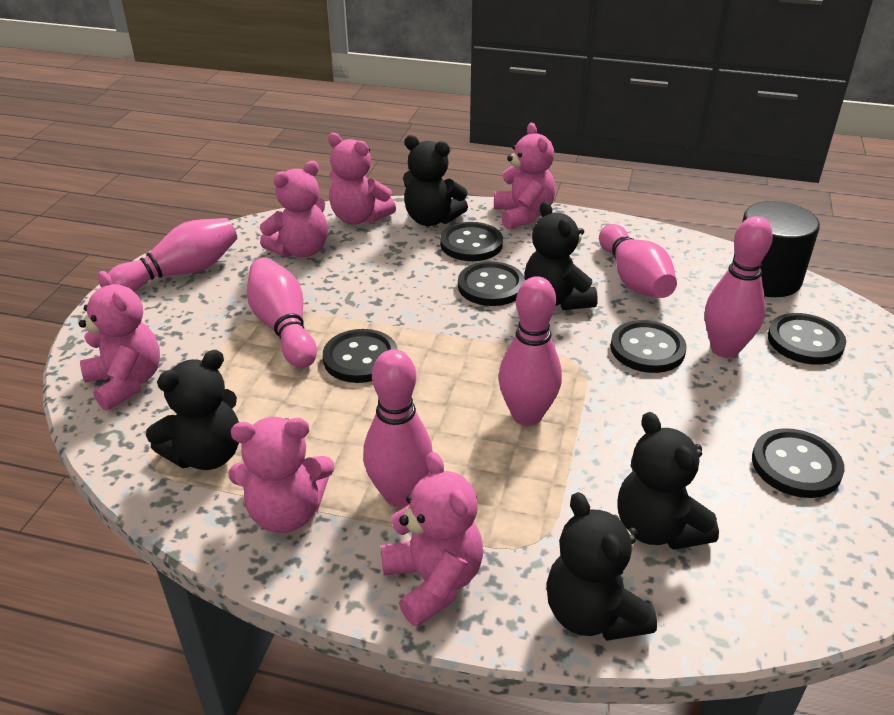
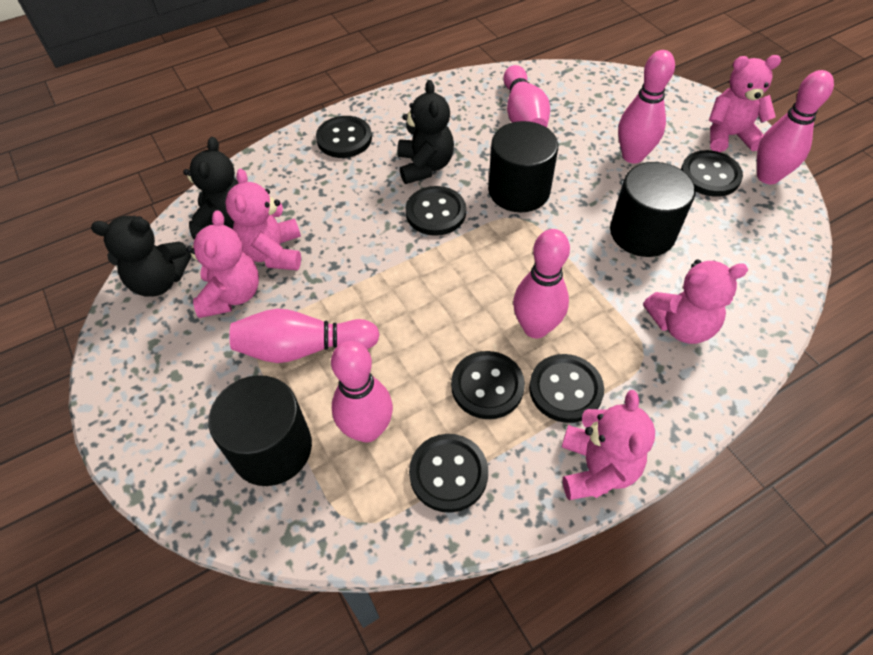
black cylinder: [732,201,820,297] = 1 -> [208,375,312,486] [488,121,558,212] [610,162,696,257] = 3
black teddy bear: [146,350,239,470] [403,135,468,226] [525,201,598,310] [546,492,657,641] [618,412,719,550] = 5 -> [91,216,191,297] [183,137,238,240] [397,80,454,184] = 3
pink teddy bear: [79,271,160,411] [229,417,334,533] [260,161,328,258] [328,133,396,225] [381,452,483,627] [494,123,555,229] = 6 -> [186,210,259,318] [225,169,301,270] [562,390,655,500] [643,259,748,344] [709,55,781,152] = 5

